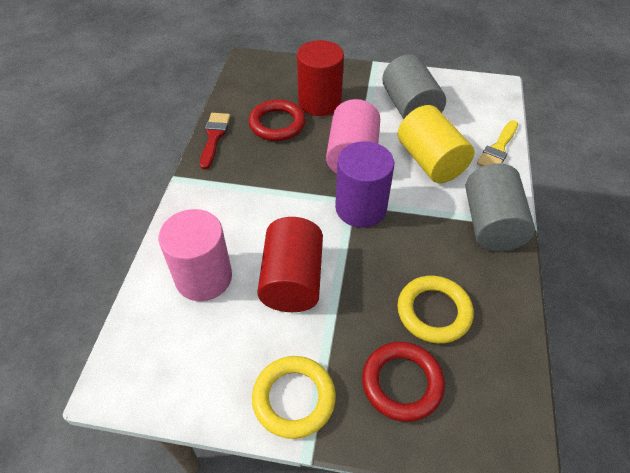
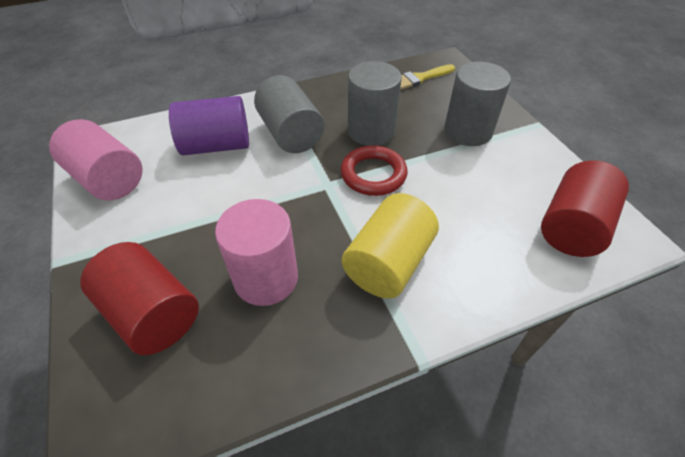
grey cylinder: [382,54,446,120] [466,163,535,252] = 2 -> [254,75,324,153] [347,61,402,146] [444,62,511,146] = 3
red brush: [200,113,230,169] = 1 -> none = 0
red ring: [249,99,306,141] [362,342,445,422] = 2 -> [341,145,407,196] = 1
yellow ring: [252,356,336,439] [397,276,474,344] = 2 -> none = 0

